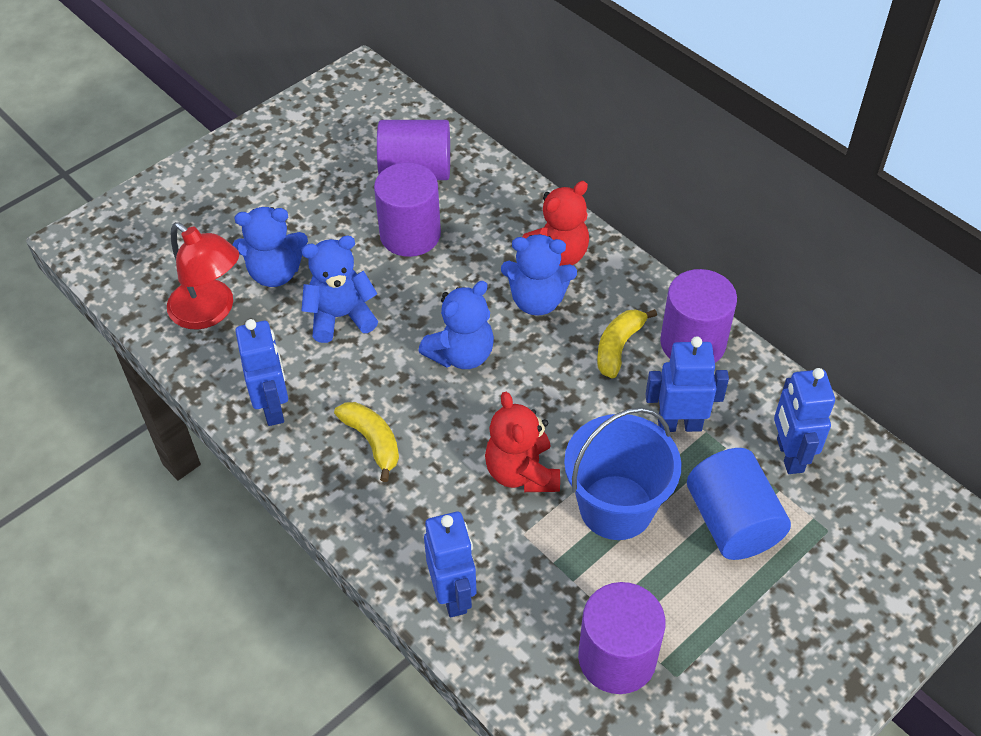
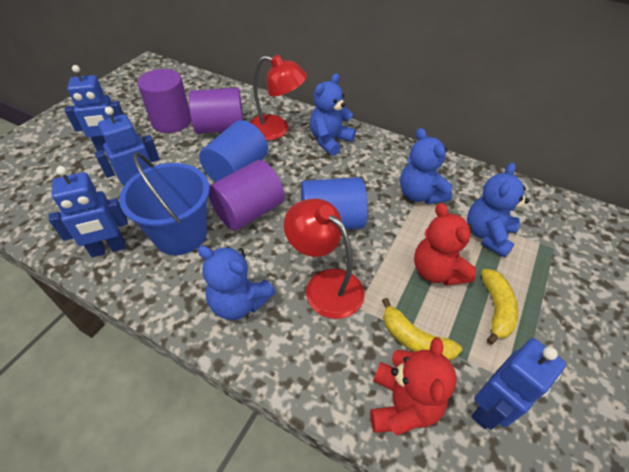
blue cylinder: [687,448,791,560] = 1 -> [199,120,268,182] [301,177,368,230] = 2
purple cylinder: [374,162,441,257] [377,120,450,180] [578,582,666,694] [660,269,737,363] = 4 -> [137,69,191,133] [189,87,243,134] [209,160,284,231] = 3
red lamp: [167,222,239,329] = 1 -> [250,55,307,141] [284,199,364,319] = 2

